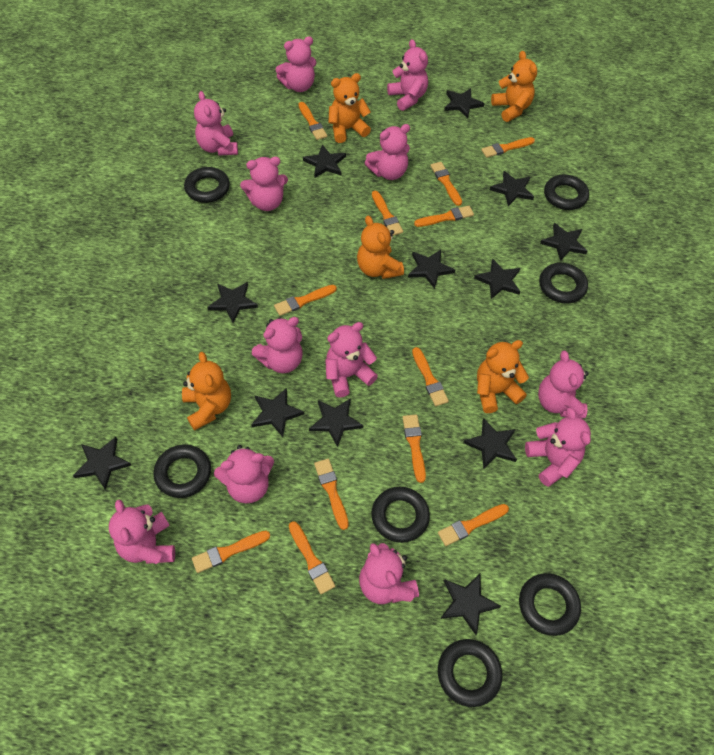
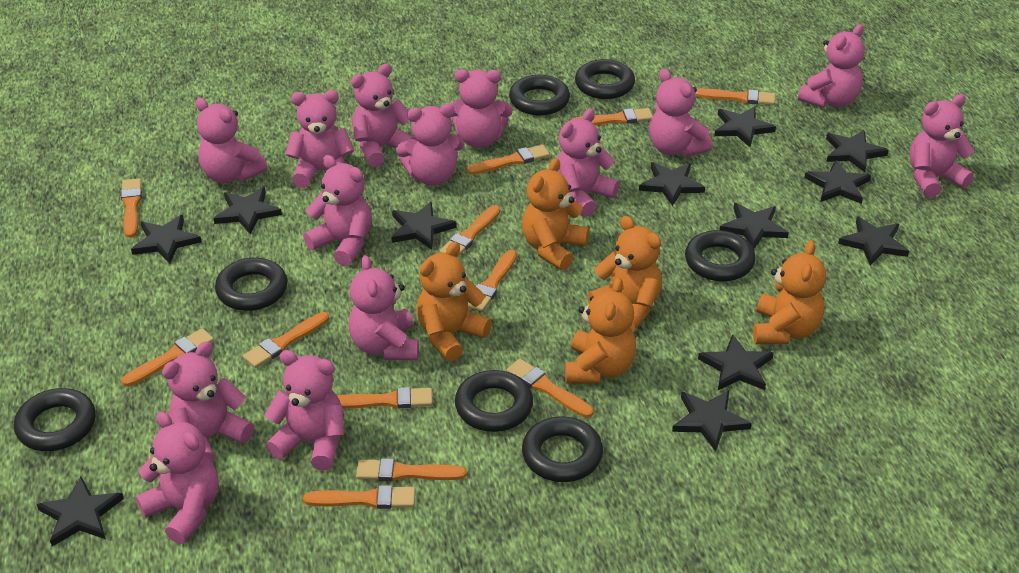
pink teddy bear: [109,499,175,564] [194,91,238,156] [214,445,274,503] [240,157,288,211] [252,317,303,373] [275,36,316,92] [325,322,378,398] [359,543,419,604] [365,124,410,180] [387,39,428,111] [525,407,591,487] [538,351,589,419] = 12 -> [136,411,218,544] [162,341,254,463] [195,98,267,183] [265,350,344,471] [285,90,354,188] [303,155,372,266] [349,255,419,360] [351,64,417,167] [396,104,464,186] [450,69,513,148] [557,109,620,217] [649,68,712,157] [798,24,865,108] [910,94,975,198] = 14

